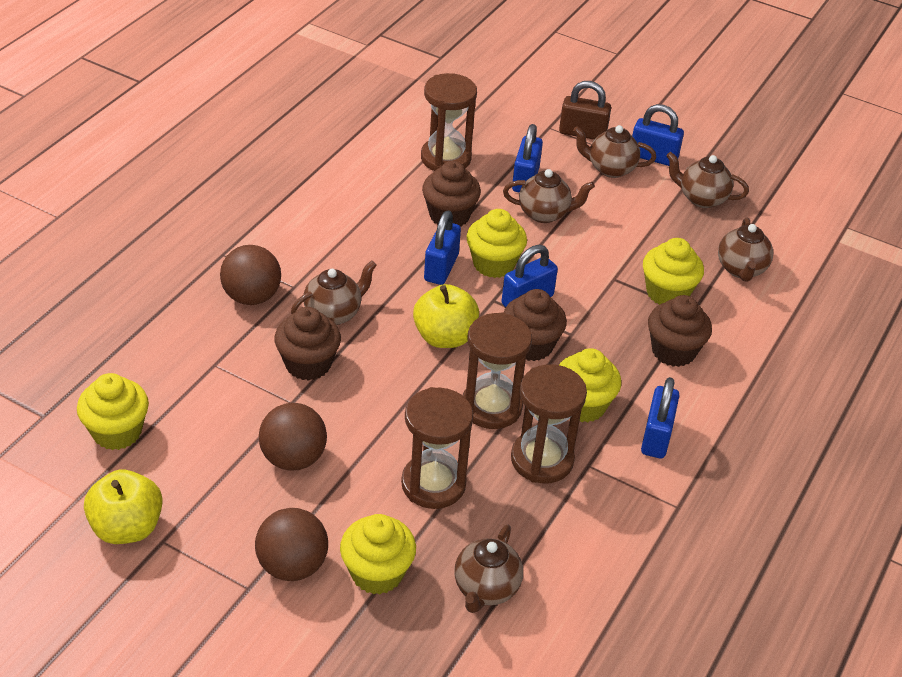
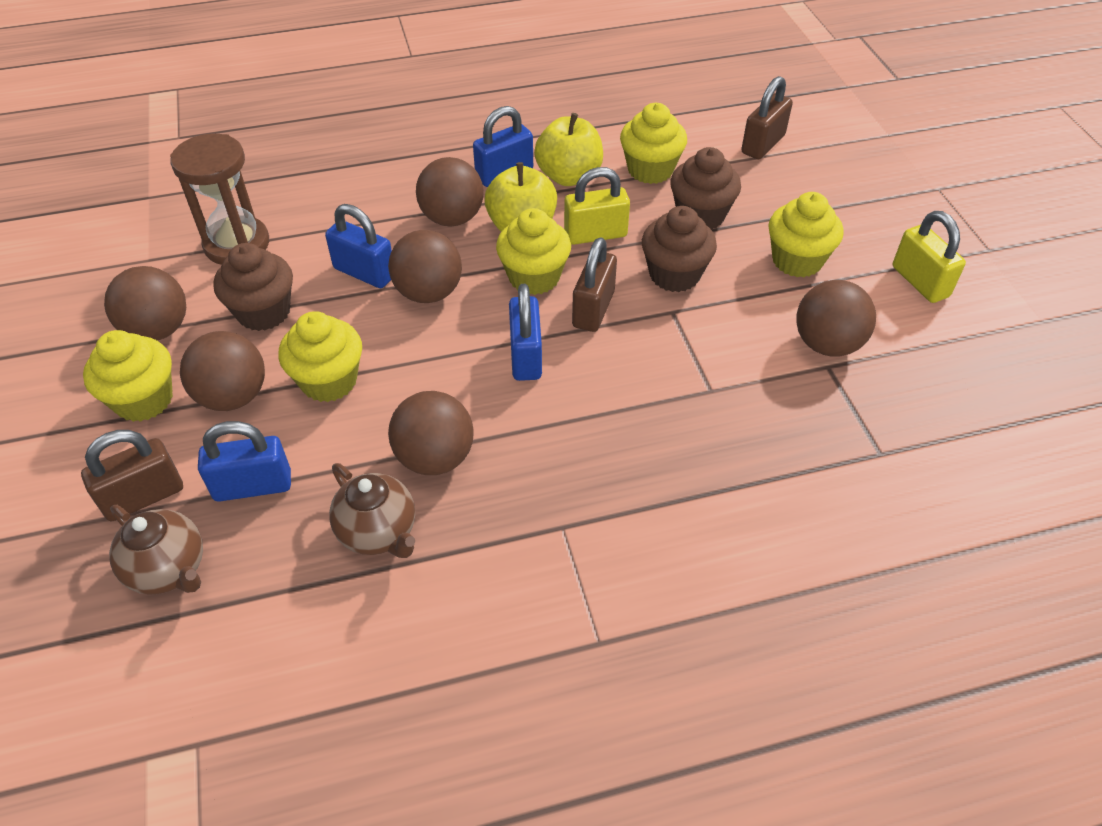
blue padlock: [424,211,461,285] [502,245,558,307] [512,124,543,193] [632,104,684,166] [641,377,679,458] = 5 -> [198,421,291,502] [325,204,392,288] [473,106,533,187] [509,284,542,381] = 4
brown ball: [220,245,281,305] [255,508,328,581] [259,403,327,471] = 3 -> [104,266,186,341] [180,331,265,411] [388,230,462,303] [388,391,474,475] [416,157,484,227] [796,280,876,357] = 6
brown cupcake: [274,307,341,381] [422,161,481,226] [503,289,567,361] [648,295,712,367] = 4 -> [213,243,293,331] [642,206,717,292] [670,147,741,230] = 3
brown hourglass: [401,387,473,509] [421,73,477,171] [463,312,532,429] [511,364,587,483] = 4 -> [170,134,269,265] = 1
brown padlock: [559,81,611,140] = 1 -> [81,430,183,521] [572,237,617,332] [741,76,793,159] = 3
brown teapot: [291,260,377,325] [454,524,523,613] [503,169,595,223] [573,125,656,178] [666,152,749,208] [718,217,773,282] = 6 -> [109,505,203,595] [329,463,415,558] = 2
yellow padlock: none = 0 -> [564,167,630,245] [893,211,966,303] = 2

